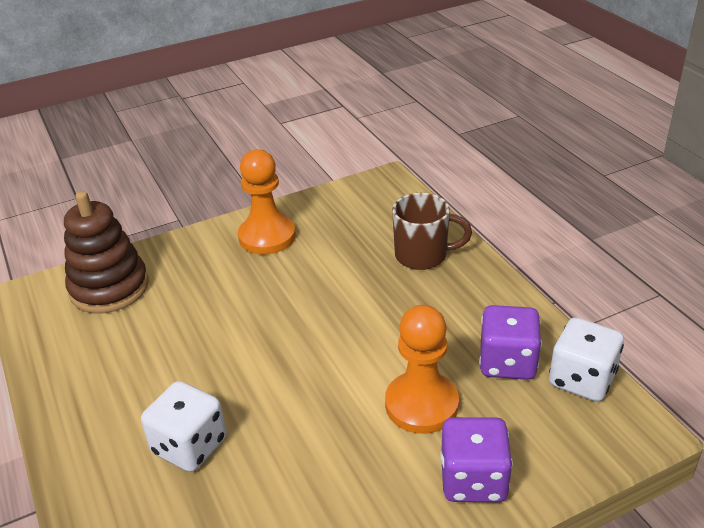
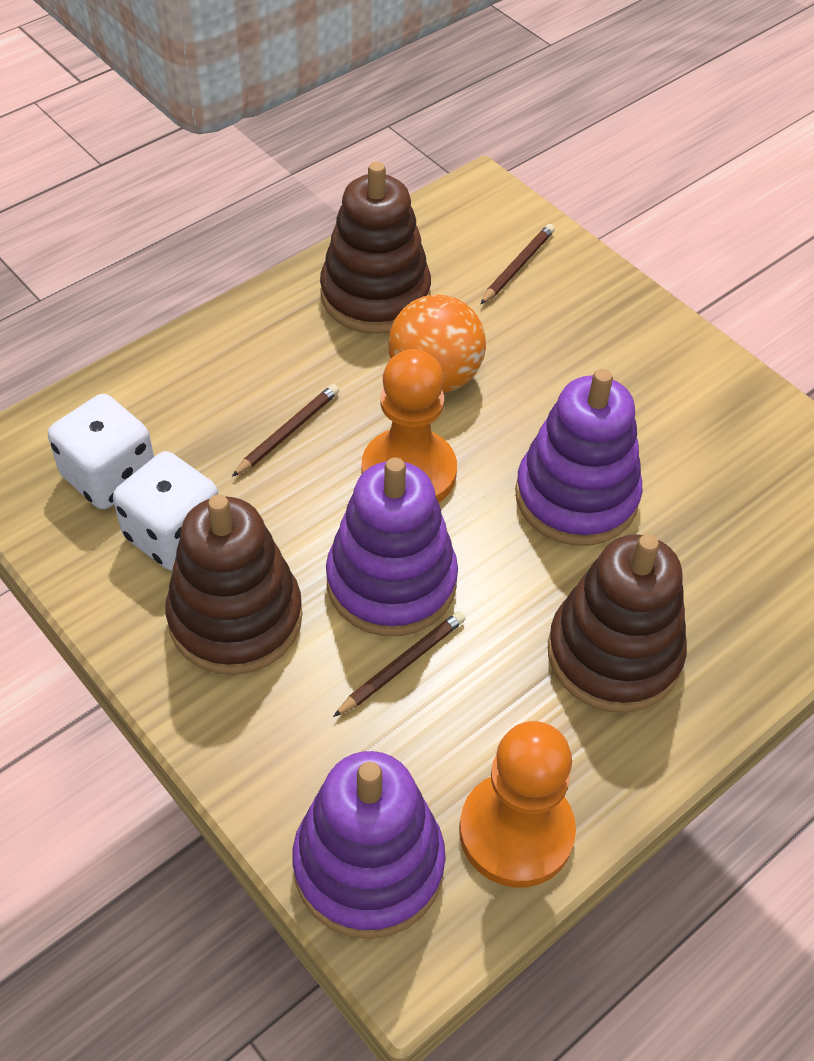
brown mug: [392,193,472,270] = 1 -> none = 0
brown pencil: none = 0 -> [232,384,339,477] [333,611,465,717] [481,224,555,304] = 3
brown stacking toy: [64,191,148,313] = 1 -> [166,495,303,675] [320,162,431,334] [548,534,687,713] = 3
orange ball: none = 0 -> [388,295,486,393] = 1
purple dice: [440,417,513,502] [479,305,542,380] = 2 -> none = 0
purple stacking toy: none = 0 -> [292,751,446,939] [326,457,458,636] [515,369,643,546] = 3

